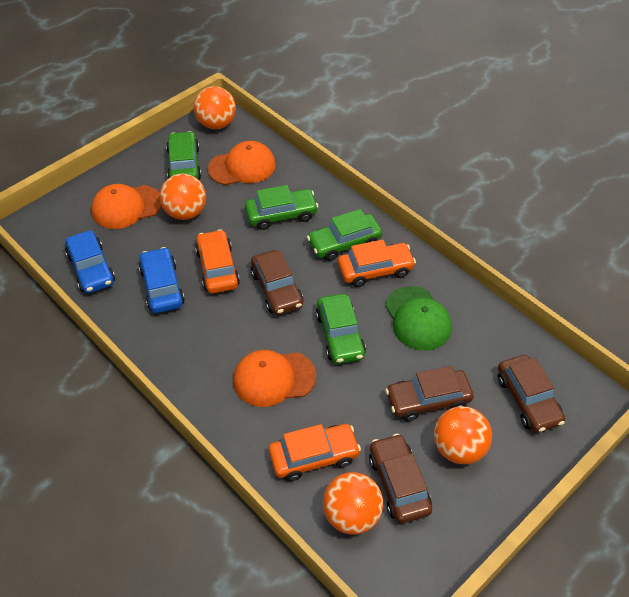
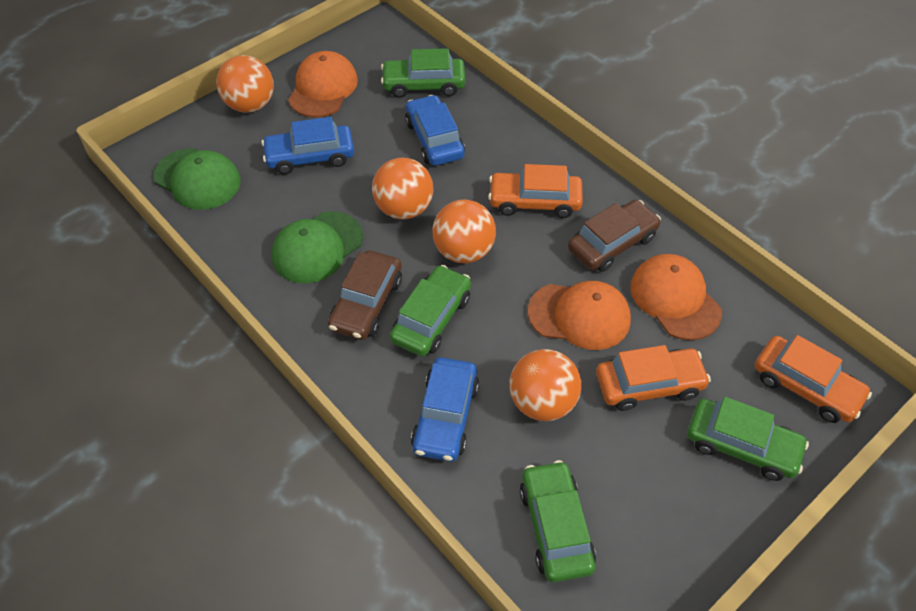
blue car: [65,230,115,293] [139,247,185,313] = 2 -> [261,117,354,174] [405,95,465,166] [411,357,479,462] = 3
brown car: [251,250,303,315] [369,433,432,524] [385,366,474,422] [498,355,565,433] = 4 -> [328,250,402,340] [568,200,661,272] = 2
green cap: [385,286,452,351] = 1 -> [154,148,241,210] [272,211,363,284] = 2

